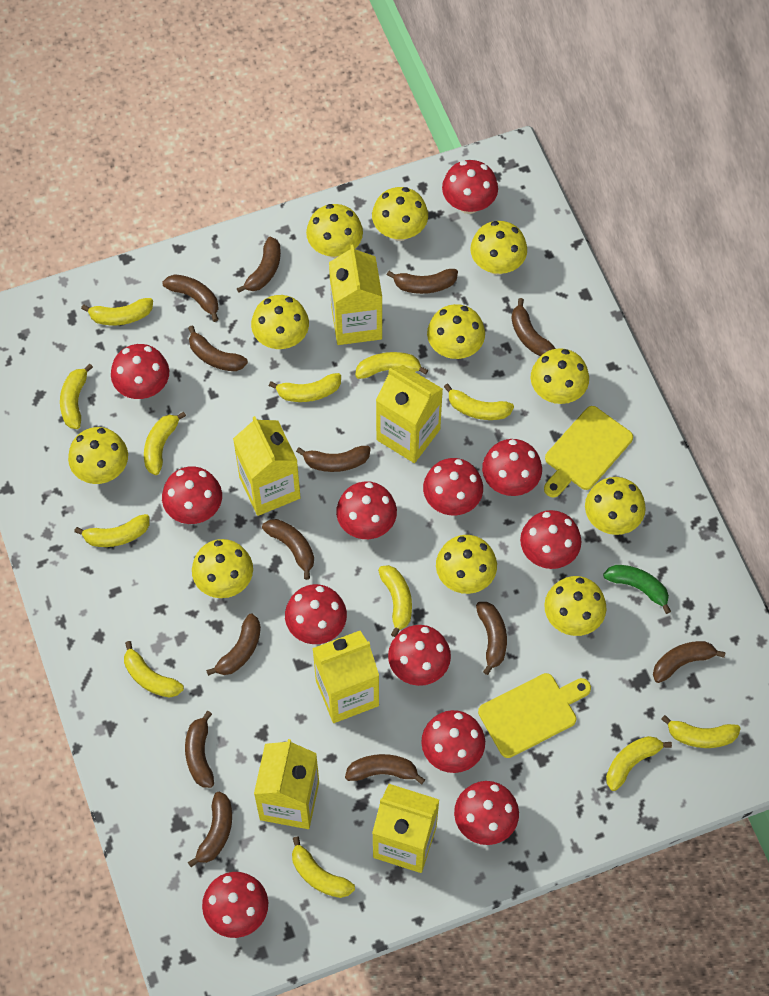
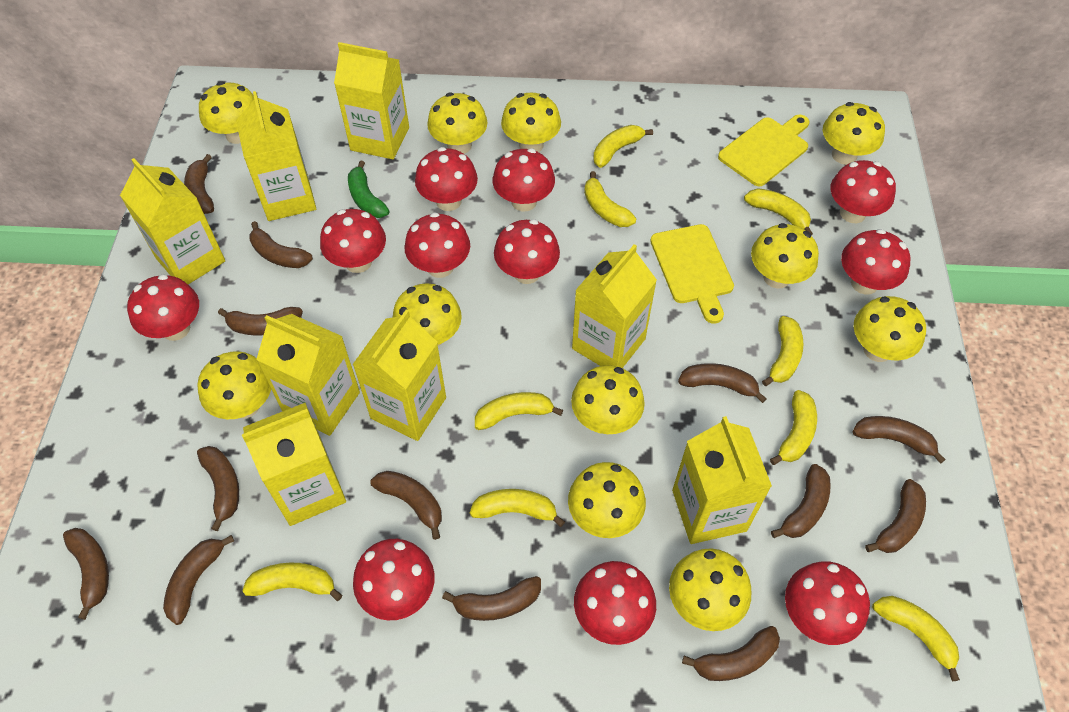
red mushroom: [111,344,169,399] [162,466,222,524] [202,872,268,938] [285,584,347,644] [336,481,397,539] [388,625,451,686] [421,710,485,773] [423,458,483,515] [442,160,498,214] [454,781,519,845] [482,439,542,496] [520,510,581,569] = 12 -> [127,274,199,341] [320,209,386,273] [353,539,435,620] [404,212,470,278] [415,147,478,211] [493,148,555,212] [494,219,560,284] [574,561,656,645] [785,562,870,645] [830,160,896,223] [841,229,911,295] = 11
yellow banana: [60,364,93,429] [74,514,149,547] [81,298,153,325] [124,641,184,698] [144,412,186,475] [269,373,341,402] [292,836,355,898] [355,352,428,379] [378,565,412,637] [444,384,514,420] [606,736,672,791] [661,715,741,748] = 12 -> [242,562,342,601] [470,489,565,527] [475,392,563,430] [584,171,636,227] [593,125,653,168] [744,188,813,235] [762,316,803,386] [770,390,817,465] [872,596,960,682] = 9
yellow carton: [233,416,301,516] [254,739,319,829] [312,631,379,723] [329,245,382,345] [372,784,439,873] [376,365,443,463] = 6 -> [120,158,225,284] [236,91,316,221] [242,403,346,526] [256,314,360,436] [334,42,409,159] [352,310,446,441] [572,244,657,368] [672,416,772,544] = 8

